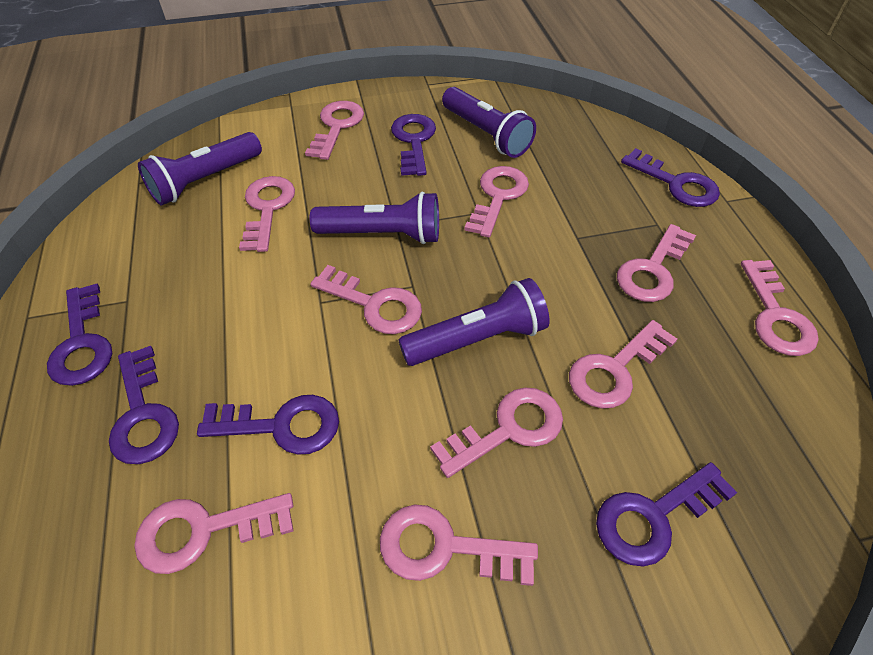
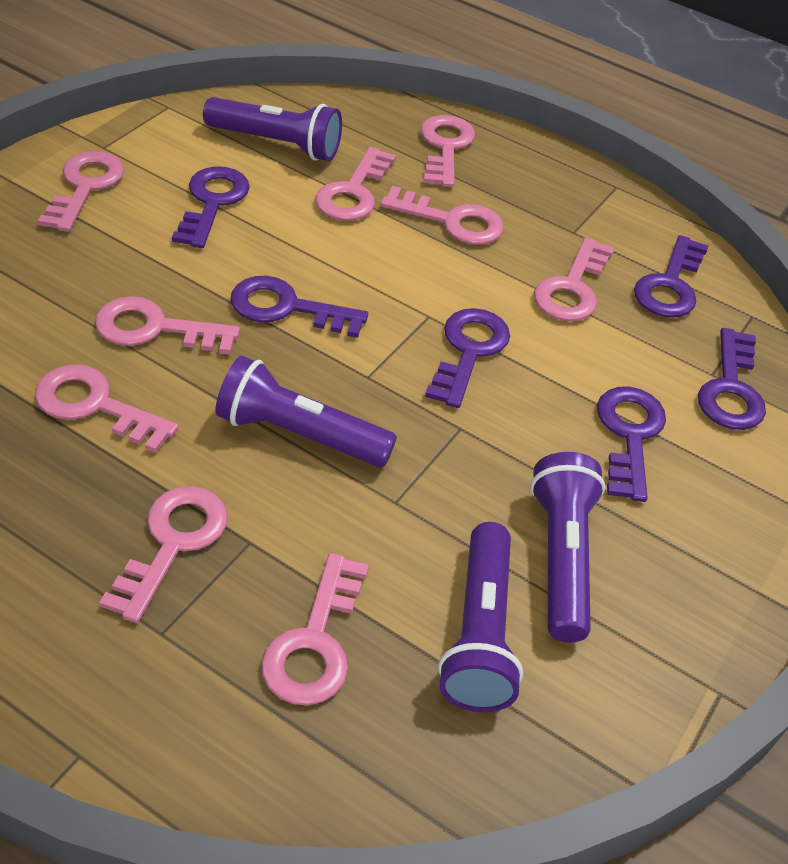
pink key: [134,493,294,574] [239,176,295,252] [305,101,364,160] [310,265,422,334] [380,505,538,586] [430,388,563,478] [464,166,529,238] [569,320,677,409] [617,224,696,302] [741,260,819,356] = 10 -> [35,364,179,453] [38,151,124,232] [95,296,240,354] [99,486,228,623] [261,553,369,705] [315,147,396,221] [381,186,504,245] [421,115,475,187] [534,237,614,321] = 9

